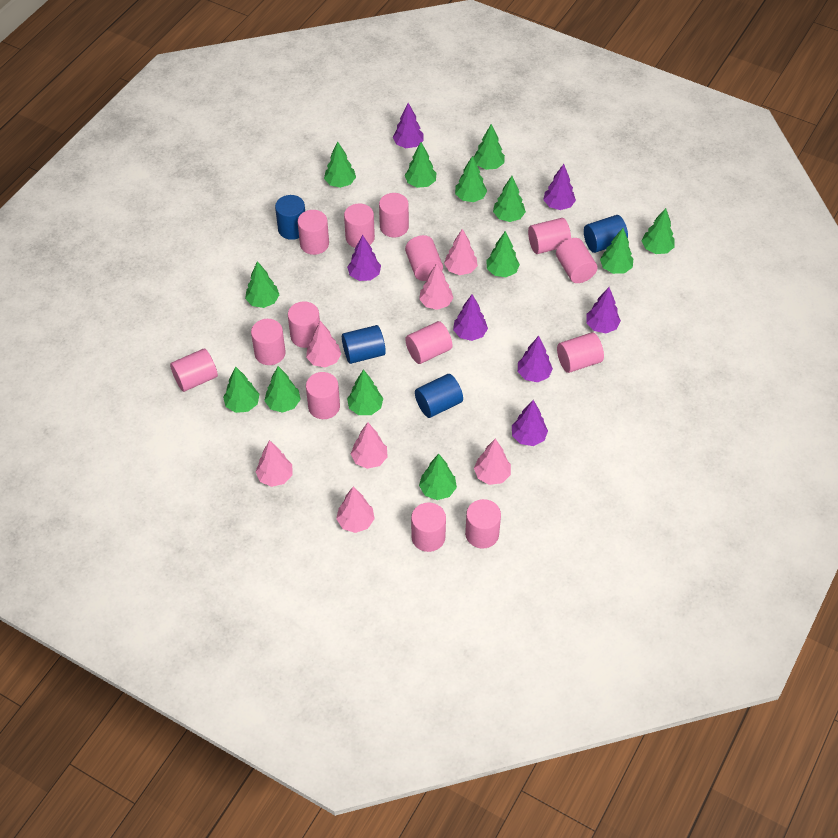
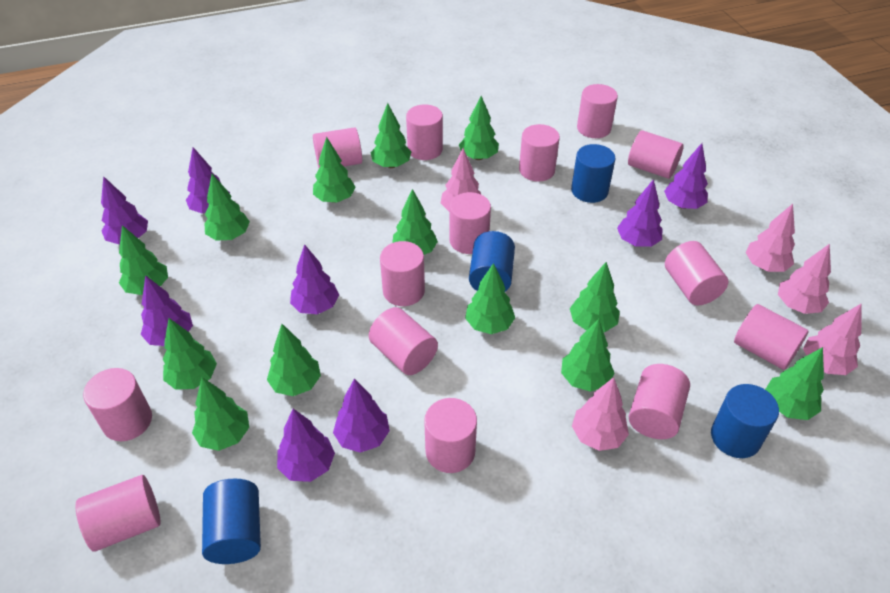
pink tree: [255,440,293,487] [306,321,341,367] [336,487,375,533] [351,422,388,469] [419,263,453,310] [444,229,478,275] [474,439,511,485] = 7 -> [441,148,481,212] [572,377,629,451] [745,204,795,272] [778,244,831,314] [803,304,861,375] = 5
purple tree: [347,235,381,281] [393,103,424,148] [453,295,488,341] [512,400,548,446] [518,336,553,382] [543,164,576,210] [586,287,621,333] = 7 -> [101,176,148,244] [141,275,193,346] [186,147,230,213] [277,409,335,482] [290,244,339,314] [333,379,390,453] [617,179,662,247] [664,143,708,209] = 8

